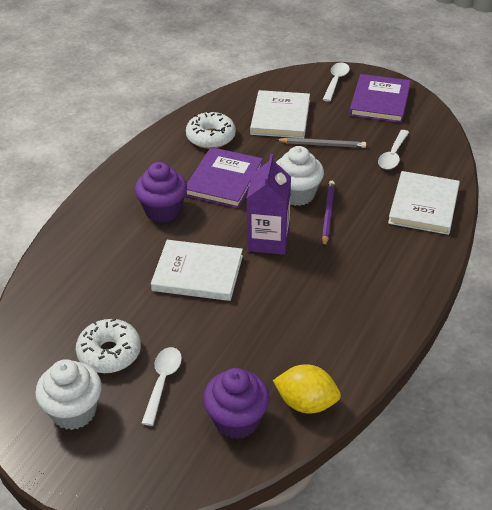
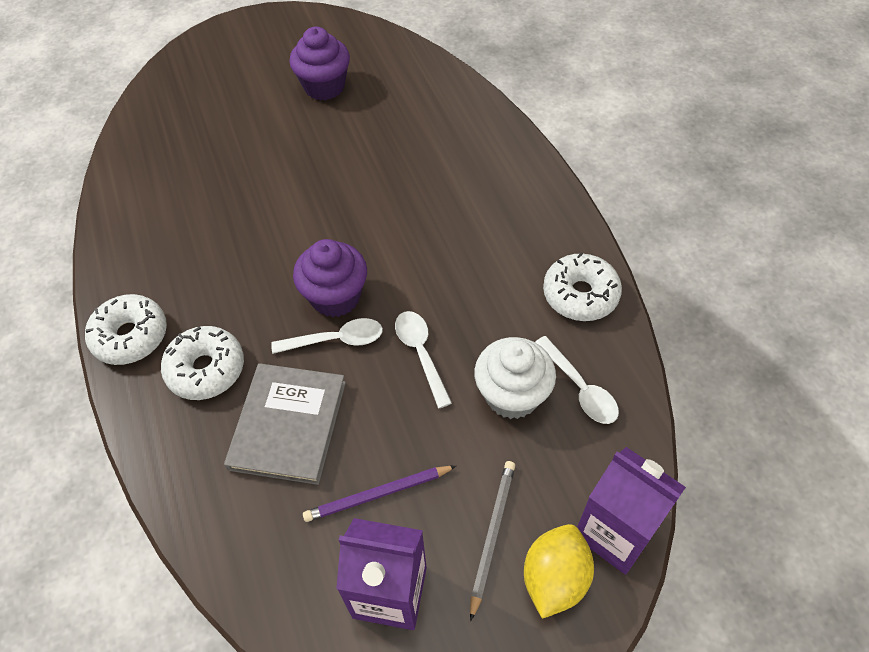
grey book: none = 0 -> [224,363,346,485] = 1
purple book: [185,147,263,208] [349,74,411,123] = 2 -> none = 0
purple carton: [247,154,291,255] = 1 -> [336,518,427,630] [577,447,686,575] = 2
white book: [151,240,243,301] [250,90,310,138] [388,171,460,235] = 3 -> none = 0
white cupcake: [35,359,102,430] [276,146,324,206] = 2 -> [474,337,556,419] = 1
white donut: [76,318,141,373] [186,111,236,149] = 2 -> [85,294,167,365] [161,326,244,400] [543,253,622,321] = 3

